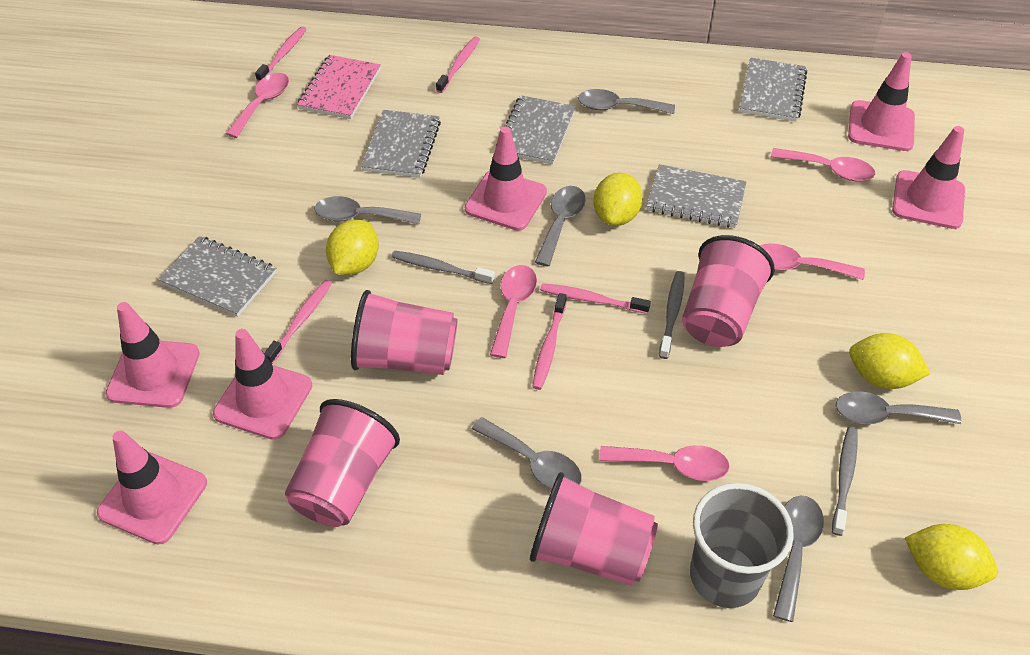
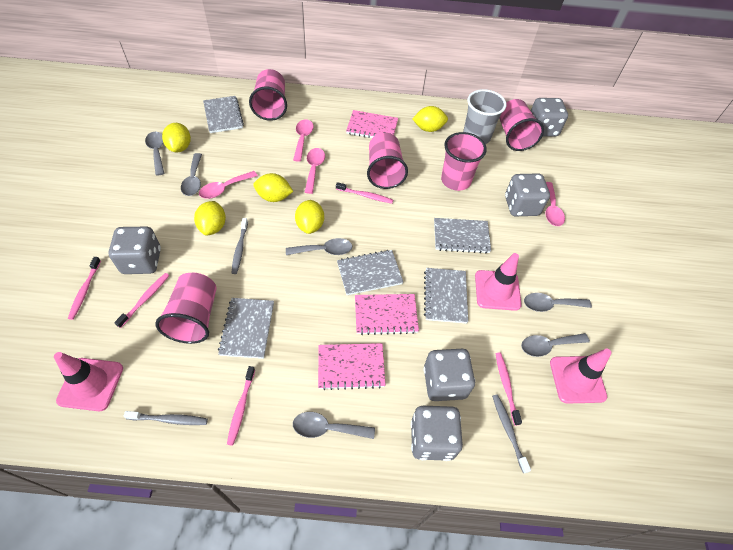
grey dice: none = 0 -> [109,227,161,274] [411,406,463,461] [424,349,475,401] [505,173,550,216] [531,98,568,137] = 5
pink cup: [285,399,400,527] [351,290,457,375] [530,472,658,586] [682,235,775,347] = 4 -> [155,273,217,344] [249,69,287,121] [367,133,408,189] [441,132,487,191] [499,99,544,151] = 5
pink notebook: [297,55,381,119] = 1 -> [318,343,386,390] [346,110,398,138] [355,294,419,335] = 3
pink spoon: [226,73,289,138] [490,265,537,358] [599,445,730,481] [760,243,865,280] [771,148,875,181] = 5 -> [199,171,258,199] [293,119,314,162] [305,148,325,194] [545,182,565,226] = 4
pink traffic cone: [97,431,207,545] [106,302,200,408] [213,329,312,440] [465,126,547,231] [848,52,915,151] [892,126,965,229] = 6 -> [54,352,123,411] [475,253,522,311] [550,348,612,404] = 3
yellow lemon: [326,220,379,275] [593,173,642,226] [849,333,930,389] [905,524,998,590] = 4 -> [162,123,191,153] [194,201,226,235] [253,173,293,202] [295,200,324,234] [412,106,448,132] = 5

